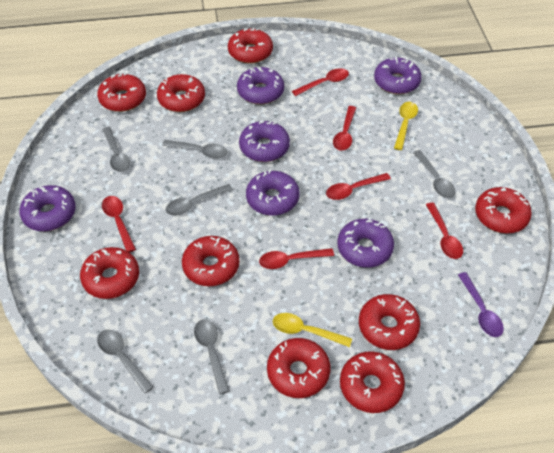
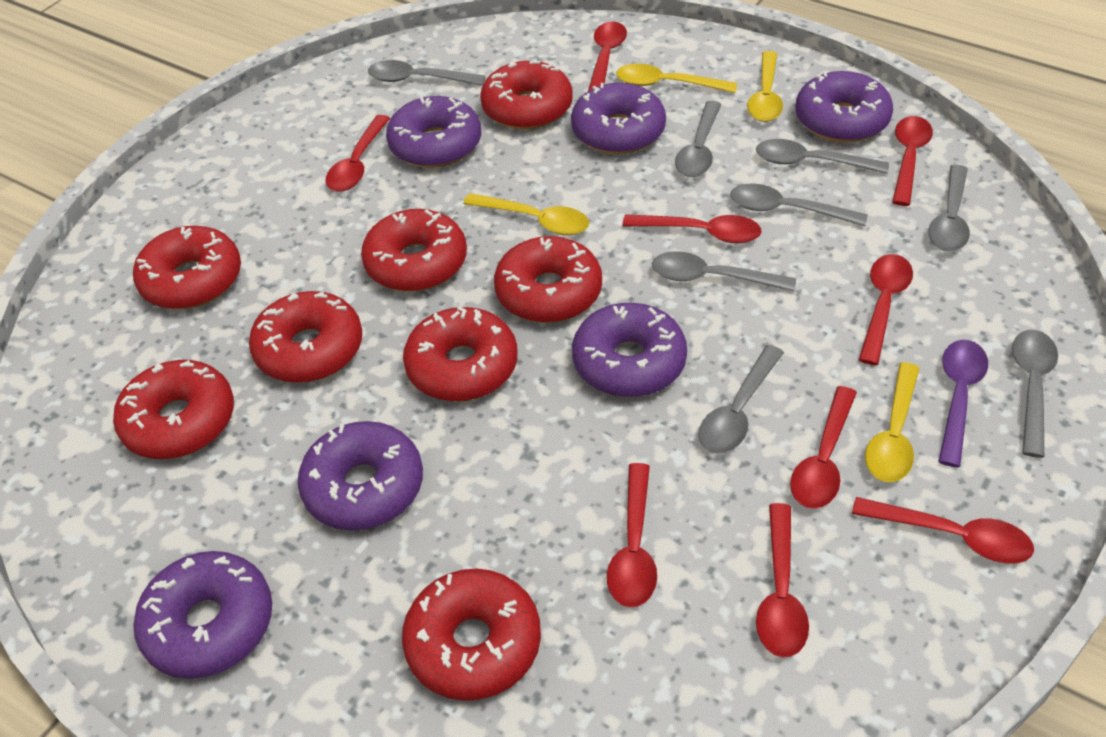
grey spoon: [97,329,153,393] [102,127,130,172] [162,140,228,159] [166,184,233,215] [194,319,230,394] [413,150,456,198] = 6 -> [368,60,485,86] [652,251,796,291] [675,101,722,177] [698,345,784,454] [730,183,868,226] [756,139,889,174] [928,165,970,251] [1012,330,1058,458] = 8
red donut: [80,247,139,299] [97,73,146,112] [157,74,205,112] [182,236,239,286] [228,28,273,64] [267,338,330,398] [340,351,405,413] [359,294,420,350] [475,187,532,234] = 9 -> [113,360,234,459] [133,226,241,309] [249,291,362,383] [361,209,467,292] [402,569,541,701] [403,306,518,402] [480,59,573,130] [494,236,602,323] = 8
red spoon: [102,196,136,253] [259,248,334,269] [292,68,349,96] [326,173,391,200] [333,106,356,151] [426,202,463,259] = 6 -> [325,115,390,192] [588,21,627,91] [607,463,657,607] [622,214,762,244] [756,503,809,657] [790,386,857,509] [852,497,1034,563] [859,254,913,365] [892,116,933,206] = 9
yellow spoon: [273,313,352,347] [394,102,418,150] = 2 -> [463,193,589,235] [616,64,737,93] [747,51,783,122] [865,362,920,482] = 4

